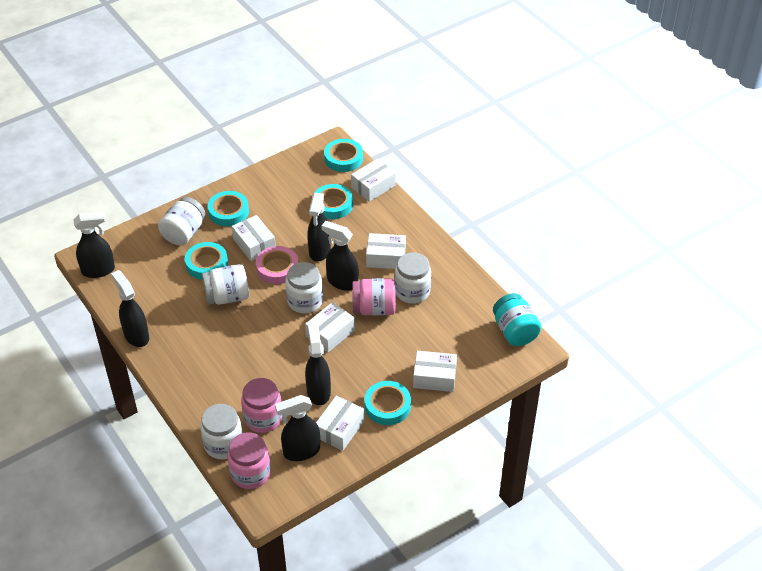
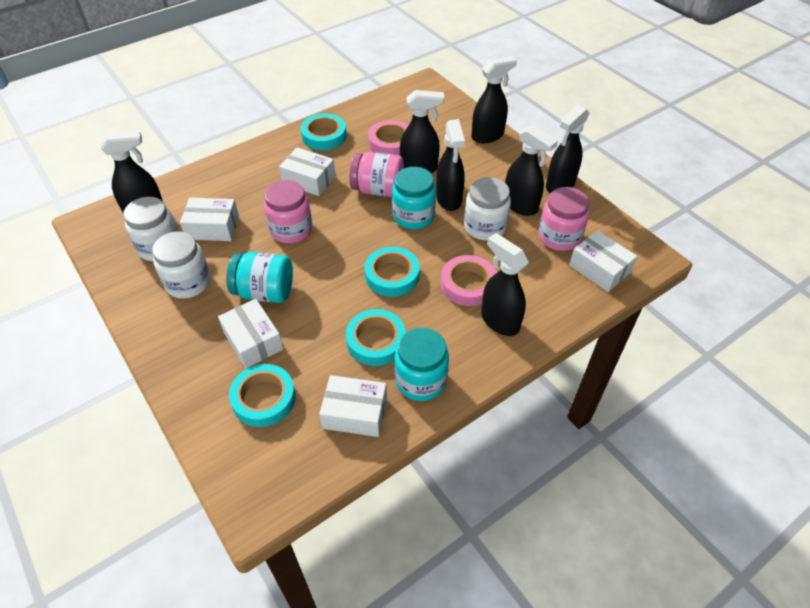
black spray bottle: [73,211,115,278] [111,270,149,347] [275,395,320,461] [305,324,331,405] [307,193,331,262] [321,221,359,291] = 6 -> [100,131,163,212] [400,90,444,173] [436,119,465,211] [471,56,517,143] [481,233,529,336] [505,125,558,216] [546,105,589,193] = 7
pink tape: [256,246,298,284] = 1 -> [368,120,409,156] [441,255,497,306] = 2
turquoise jar: [493,293,541,346] = 1 -> [226,252,293,303] [392,167,436,229] [395,328,449,401] = 3
turquoise tape: [185,242,228,280] [208,191,249,226] [314,184,353,219] [324,139,363,172] [365,381,411,425] = 5 -> [229,364,296,427] [300,114,347,150] [346,309,406,366] [364,247,420,297] = 4
white box: [232,215,276,261] [305,302,355,353] [316,396,364,451] [351,159,396,202] [366,233,406,269] [413,351,457,392] = 6 -> [180,198,239,241] [218,299,283,368] [279,147,336,196] [319,375,387,437] [569,230,637,292] = 5
white jar: [158,197,205,245] [200,404,243,459] [202,264,249,305] [286,262,323,313] [395,252,431,304] = 5 -> [123,197,178,261] [152,231,210,299] [464,177,511,241] = 3

